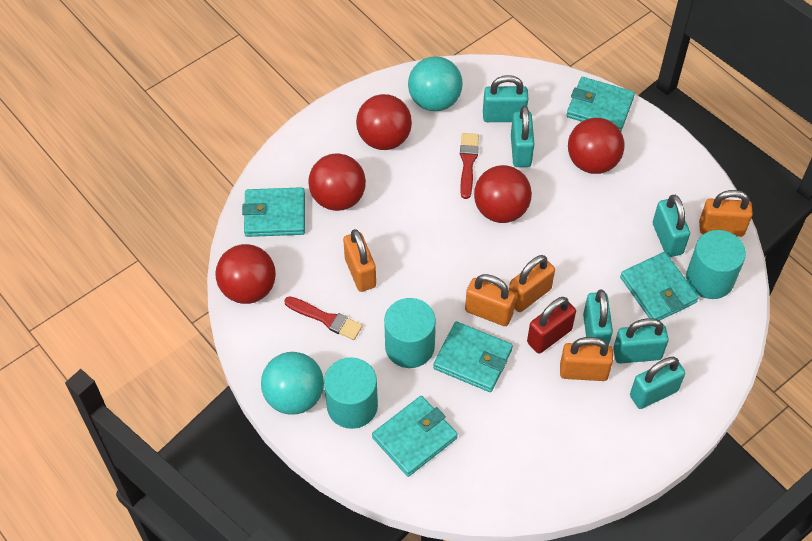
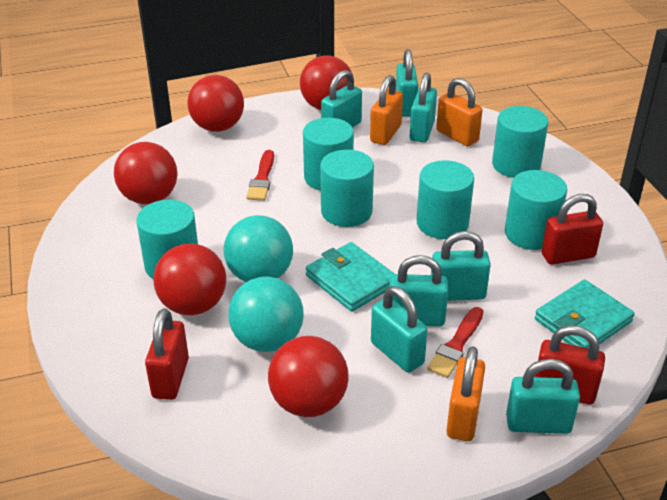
orange padlock: [343,229,376,292] [465,274,516,326] [509,255,555,312] [560,337,613,381] [699,190,753,237] = 5 -> [370,75,403,145] [436,78,483,146] [446,346,485,441] = 3
red padlock: [527,297,576,354] = 1 -> [145,308,189,400] [535,325,605,405] [542,194,603,265] = 3
turquoise cylinder: [324,357,378,429] [384,298,436,368] [686,230,746,299] = 3 -> [136,200,198,279] [303,118,354,191] [320,149,374,227] [417,160,474,239] [492,106,548,178] [505,170,567,250] = 6
turquoise padlock: [483,75,528,122] [511,106,534,167] [583,290,613,345] [613,318,669,364] [630,357,685,409] [653,195,690,257] = 6 -> [321,70,362,127] [371,286,428,372] [389,255,448,326] [396,49,418,117] [410,73,437,142] [431,231,491,301] [506,359,580,434] = 7
turquoise wallet: [242,187,305,237] [372,396,458,477] [433,321,513,392] [567,77,635,131] [620,252,699,321] = 5 -> [306,242,395,312] [535,280,635,349] = 2

